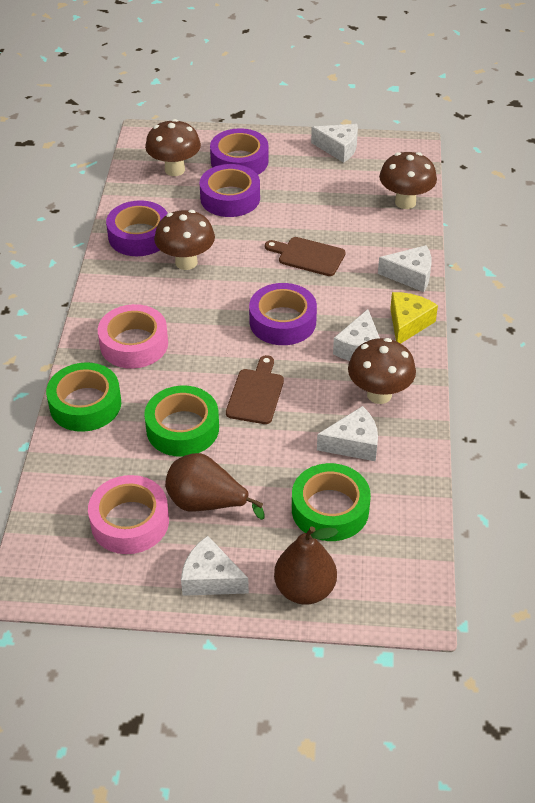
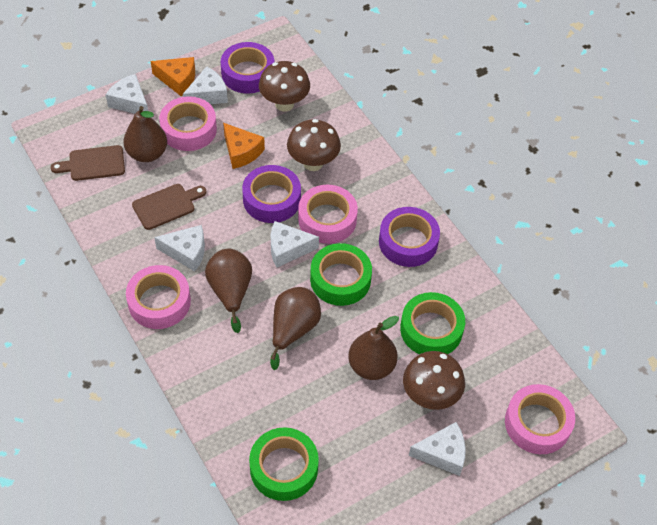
brown mushroom: [145,119,201,176] [154,210,215,270] [348,338,416,404] [379,152,437,209] = 4 -> [259,61,310,112] [287,119,341,171] [403,351,465,410] = 3
brown pear: [165,453,265,520] [274,526,338,605] = 2 -> [123,106,167,162] [205,249,252,333] [270,287,321,370] [348,316,399,380] = 4
orange cheese: none = 0 -> [151,57,195,96] [223,123,265,169] = 2
pink tape: [88,475,169,554] [98,304,168,369] = 2 -> [126,265,191,329] [159,96,217,151] [298,185,358,244] [505,384,575,454] = 4
purple tape: [106,200,168,256] [200,164,260,217] [210,128,269,175] [249,283,317,345] = 4 -> [221,42,274,93] [242,165,301,223] [379,207,440,267] = 3
yellow cheese: [390,292,438,343] = 1 -> none = 0

